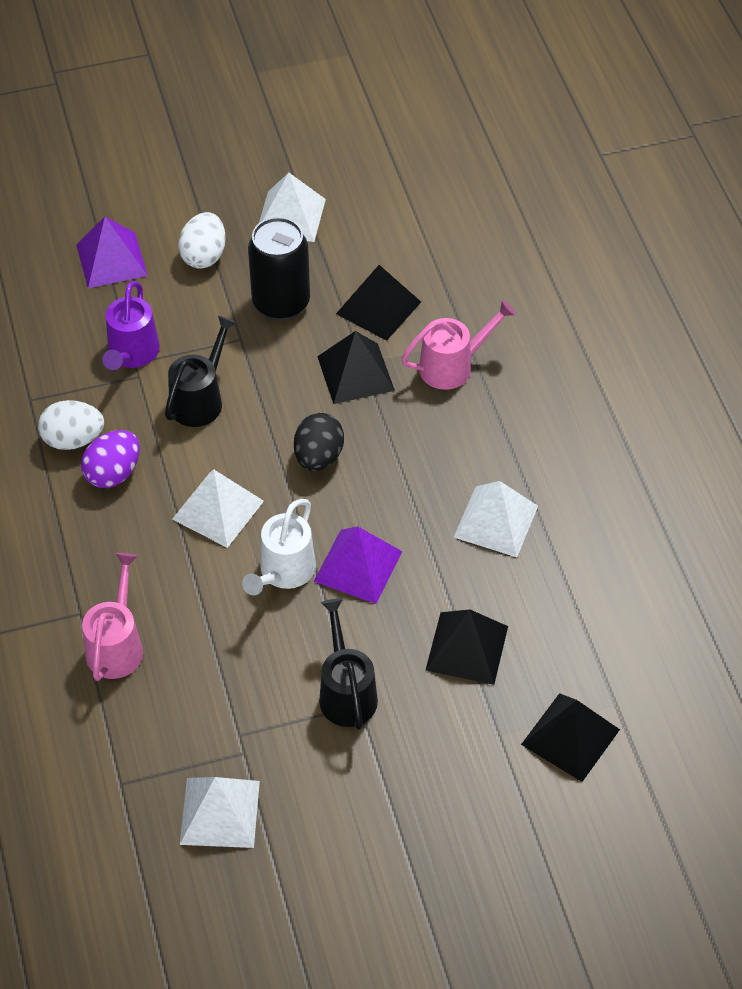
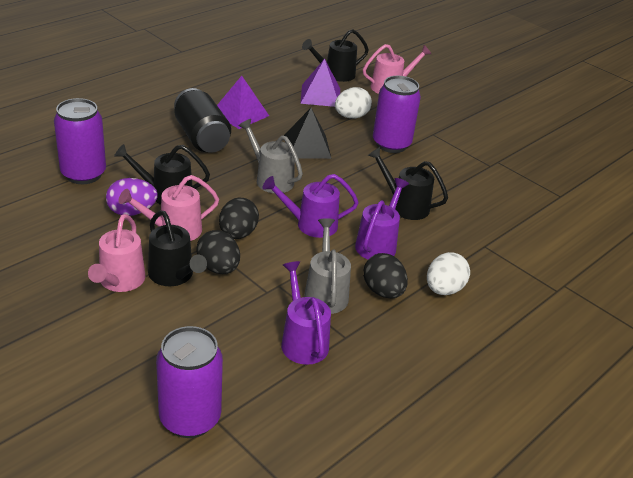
black egg: [294,413,344,471] = 1 -> [196,230,240,274] [219,198,259,239] [363,253,408,298] = 3
black pyramid: [317,331,395,404] [336,265,421,341] [426,609,508,685] [521,693,620,782] = 4 -> [284,108,332,159] = 1
black watering can: [165,315,237,427] [319,598,378,730] = 2 -> [114,144,210,205] [148,211,207,286] [302,29,369,82] [368,147,448,220] = 4
grey watering can: none = 0 -> [238,119,303,193] [304,218,351,314] = 2
pink watering can: [82,552,143,681] [401,300,516,390] = 2 -> [88,214,145,292] [119,175,219,241] [363,44,431,94] = 3
purple can: none = 0 -> [54,98,106,184] [156,326,223,438] [373,76,421,153] = 3
purple watering can: [102,281,160,370] = 1 -> [262,174,359,238] [281,261,331,365] [355,178,409,259] = 3
white pyramid: [172,469,264,548] [180,777,260,848] [259,173,326,242] [454,481,538,557] = 4 -> none = 0
white watering can: [242,499,316,595] = 1 -> none = 0

